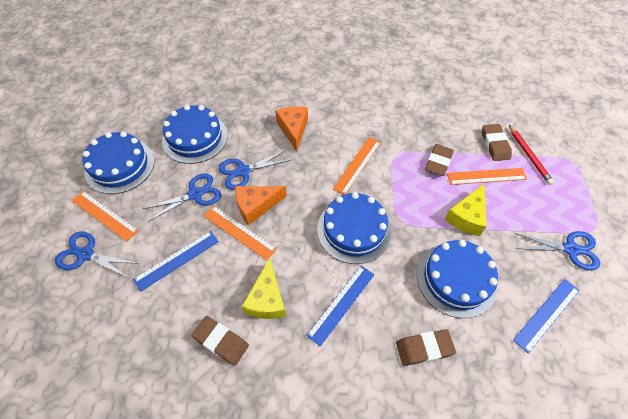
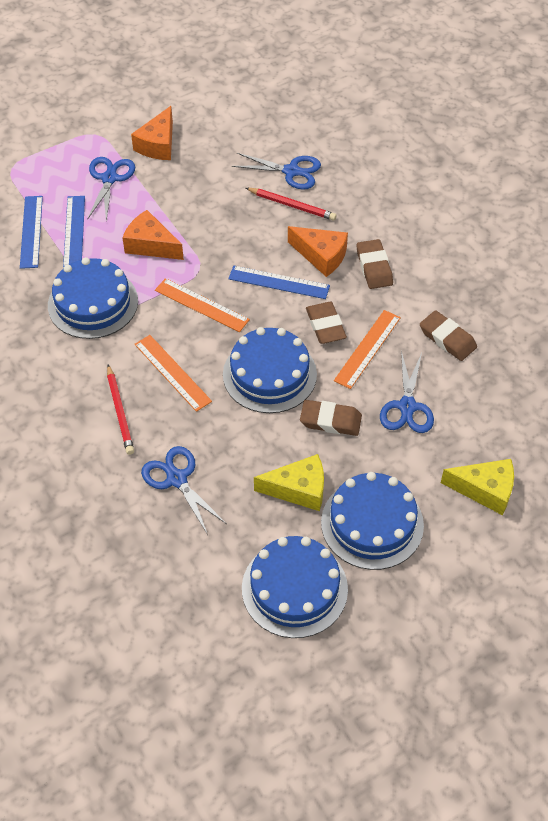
orange cheese: [235,186,287,225] [275,106,308,151] = 2 -> [122,210,184,260] [131,106,173,160] [288,226,348,277] = 3
orange ruler: [72,191,139,242] [204,206,277,260] [333,137,381,195] [447,168,527,185] = 4 -> [135,335,212,412] [155,278,250,332] [334,310,401,389] = 3
red pencil: [509,125,554,185] = 1 -> [107,364,134,455] [246,188,337,220] = 2

